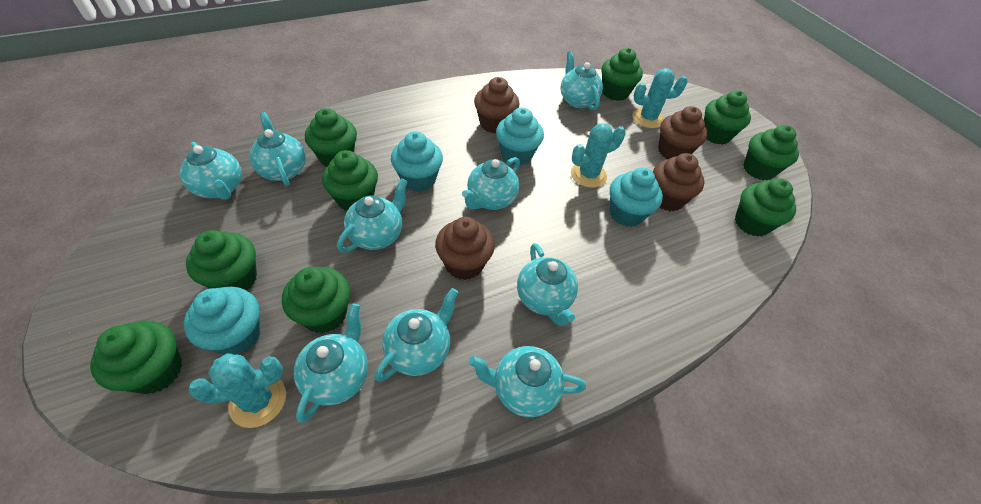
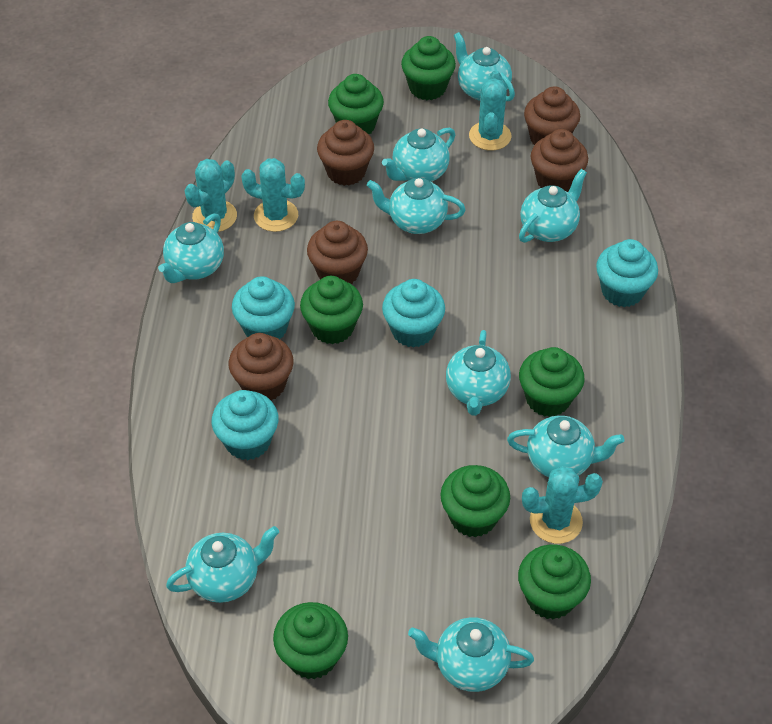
brown cupcake: [435,217,495,280] [474,77,520,134] [653,153,704,211] [658,106,707,159] = 4 -> [229,333,294,400] [307,221,368,284] [317,120,374,186] [524,86,580,145] [531,129,588,192] = 5
green cupcake: [90,321,182,394] [186,230,257,291] [282,267,351,333] [305,108,357,167] [322,150,378,211] [601,48,643,101] [704,90,751,145] [735,178,796,237] [743,125,799,180] = 9 -> [273,602,348,679] [300,276,363,344] [328,74,384,134] [401,36,456,100] [440,465,510,537] [518,544,591,620] [519,347,585,417] = 7
turquoise cactus: [188,353,286,428] [571,123,625,188] [632,68,687,128] = 3 -> [184,159,237,232] [241,158,305,232] [469,70,512,151] [522,466,603,544] = 4

